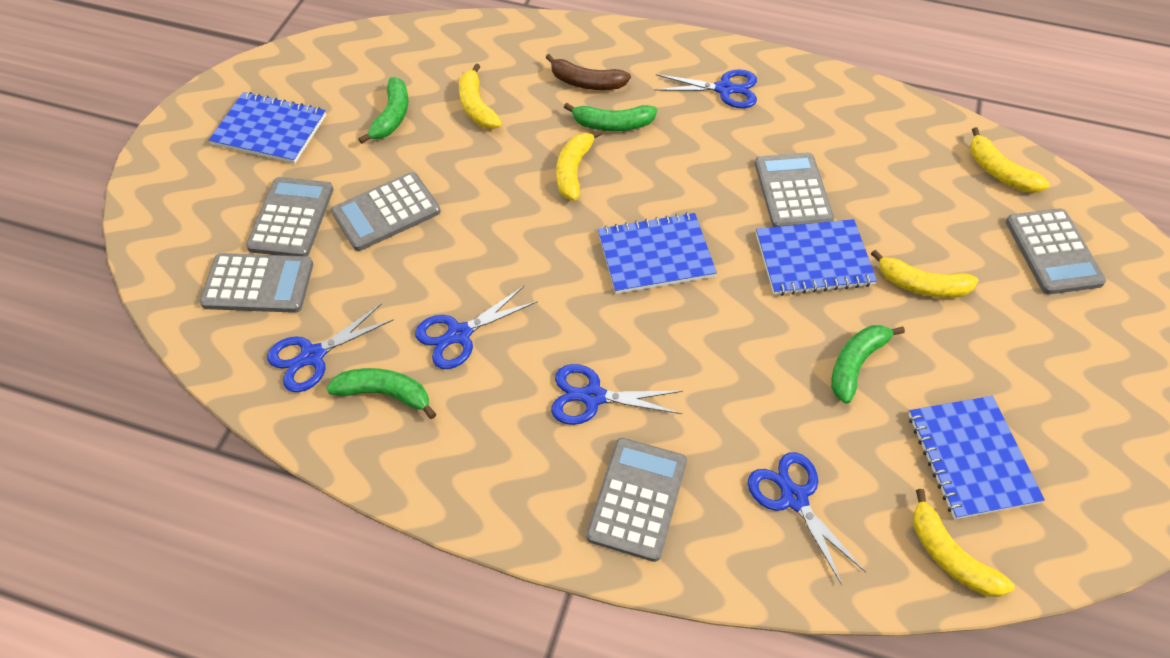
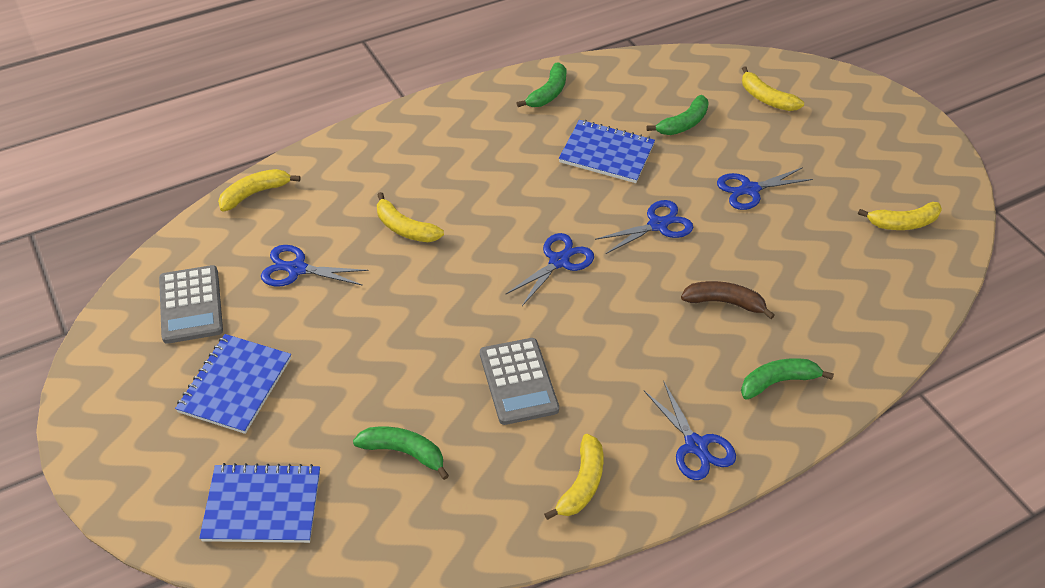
blue notebook: [209,92,326,163] [598,212,717,294] [756,219,877,296] [909,396,1045,519] = 4 -> [175,334,291,434] [199,463,320,543] [559,120,655,183] = 3
grey calculator: [200,253,313,313] [246,177,334,256] [331,172,441,251] [586,438,687,562] [755,153,834,227] [1006,209,1106,294] = 6 -> [159,265,223,344] [480,338,559,425] = 2

